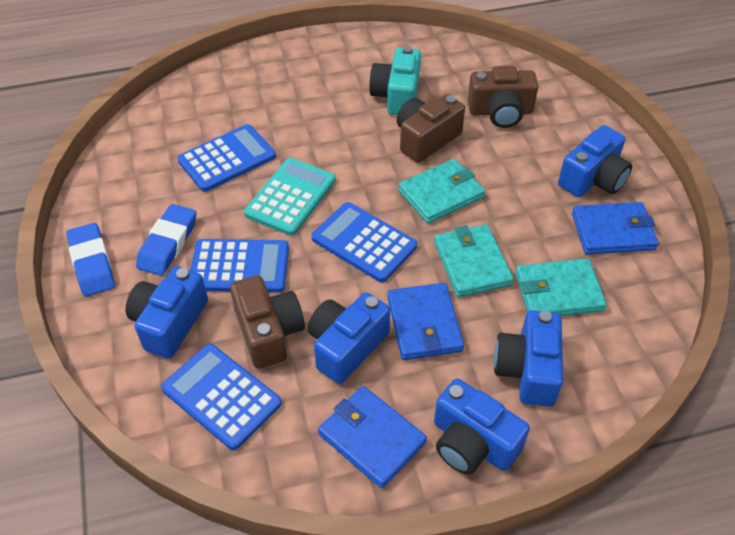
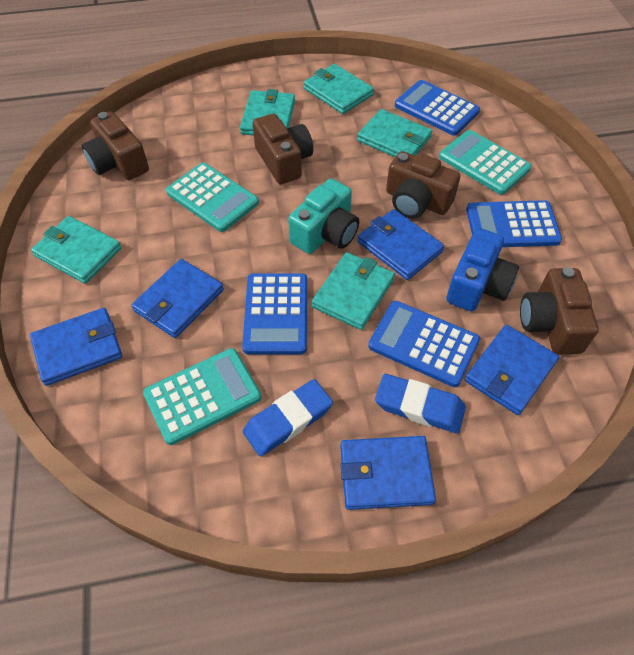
blue camera: [126,266,208,359] [308,293,390,384] [434,378,530,475] [494,310,563,407] [558,125,632,197] = 5 -> [446,228,519,311] = 1
blue wallet: [318,386,427,488] [387,283,464,360] [572,202,659,254] = 3 -> [30,308,122,386] [131,259,224,338] [340,436,436,510] [358,209,444,280] [465,325,559,415] = 5
brown camera: [230,275,305,369] [397,94,465,163] [468,66,538,128] = 3 -> [82,111,149,180] [253,114,313,184] [386,151,460,219] [520,267,599,354] = 4
turquoise calculator: [244,158,336,236] = 1 -> [143,348,261,445] [166,163,259,232] [439,130,532,195] = 3
turquoise wallet: [398,159,485,223] [434,224,514,297] [515,258,607,316] = 3 -> [31,216,122,284] [240,89,295,135] [304,64,374,114] [312,252,395,330] [357,109,432,157] = 5

